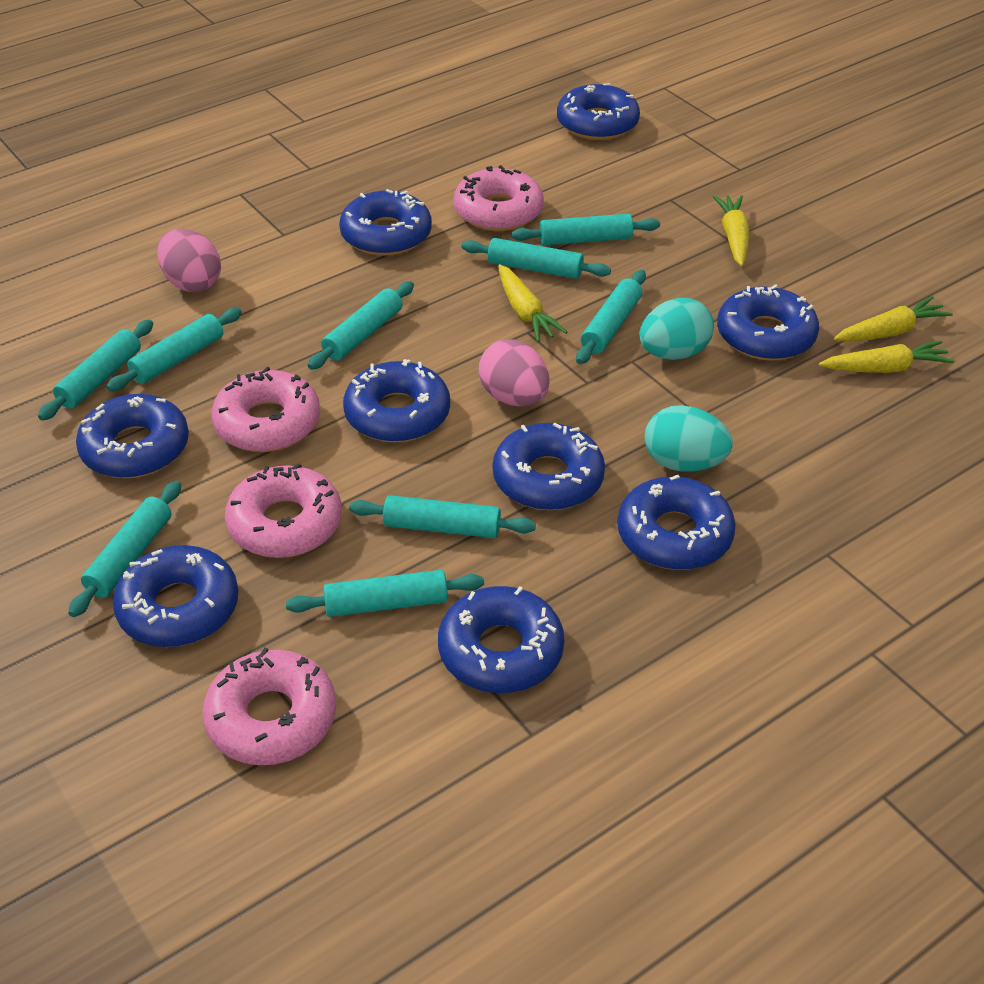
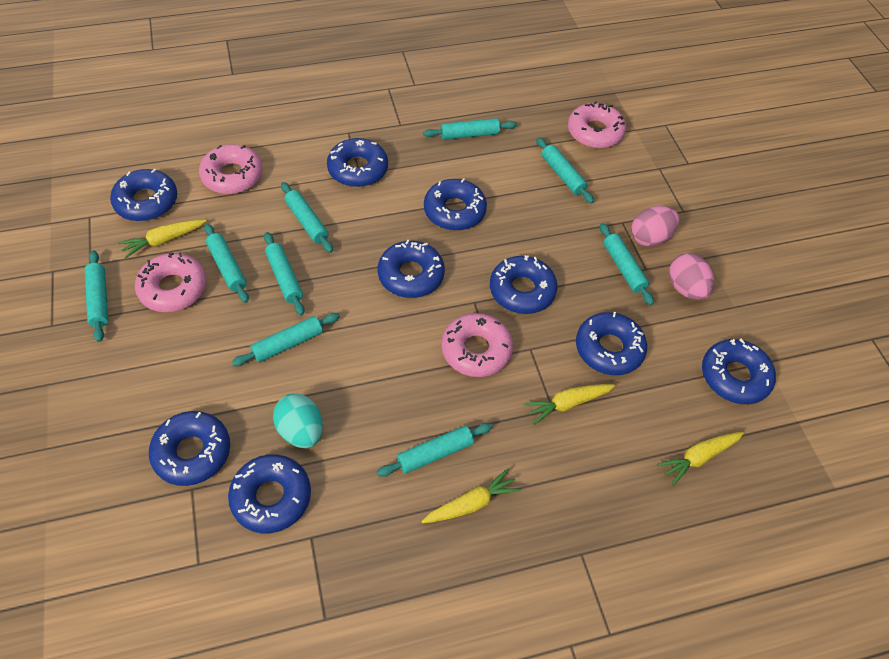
turquoise egg: [639,298,714,360] [644,405,733,472] = 2 -> [273,394,323,448] = 1

